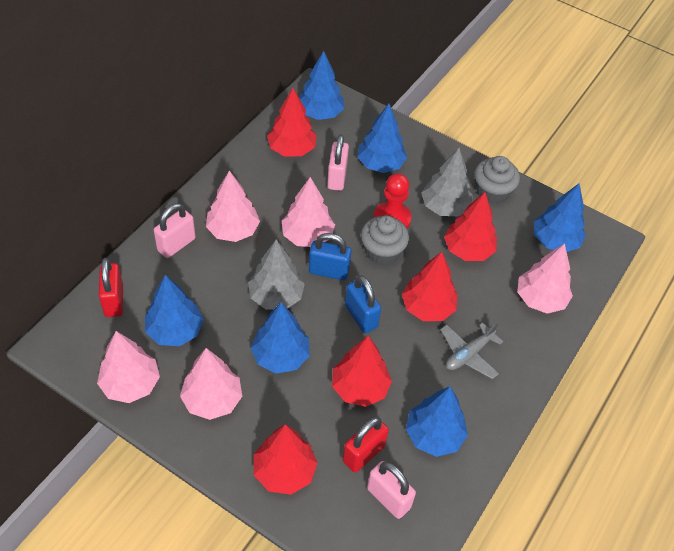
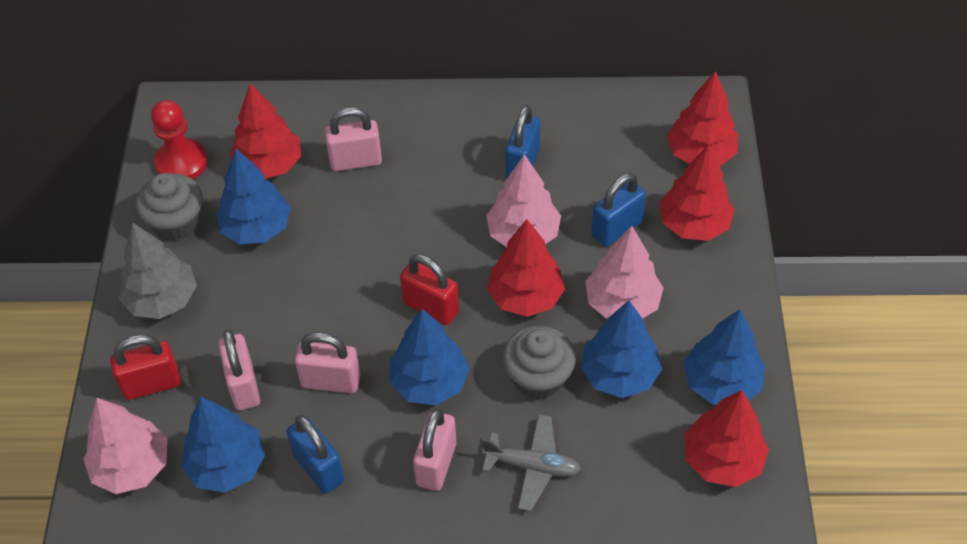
blue padlock: [309,233,352,280] [345,275,381,333] = 2 -> [286,415,345,494] [505,105,540,179] [591,173,646,247] = 3
blue tree: [145,275,204,346] [251,302,310,374] [299,51,344,120] [357,104,407,173] [406,386,468,457] [534,183,586,252] = 6 -> [181,397,266,493] [216,149,291,244] [390,309,470,405] [580,300,662,398] [683,309,765,405] = 5
grey tree: [248,239,305,310] [421,148,473,216] = 2 -> [119,223,197,319] = 1
pink padlock: [154,203,196,258] [327,135,349,191] [367,461,416,519] = 3 -> [218,329,260,410] [295,332,361,393] [325,107,382,171] [413,408,456,491] = 4
pink tree: [97,331,160,403] [180,348,242,420] [206,171,260,242] [282,177,335,247] [517,243,573,314] = 5 -> [83,398,167,494] [486,154,561,247] [585,226,663,319] = 3

